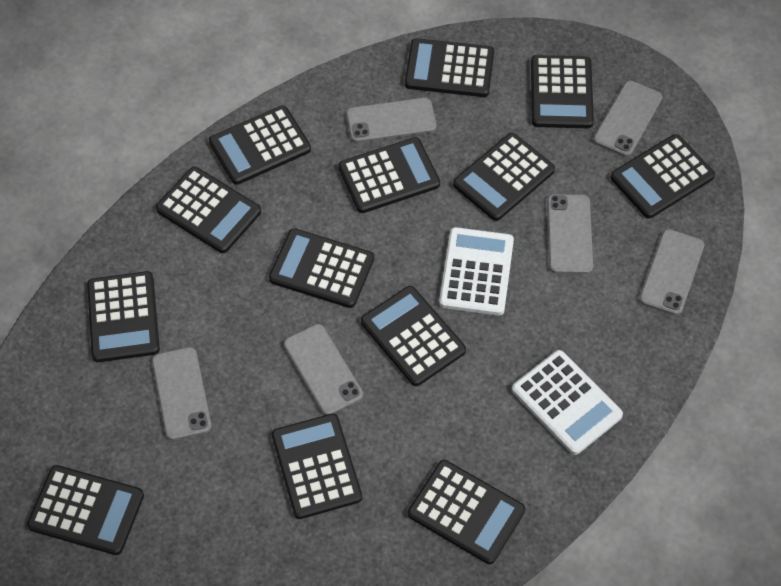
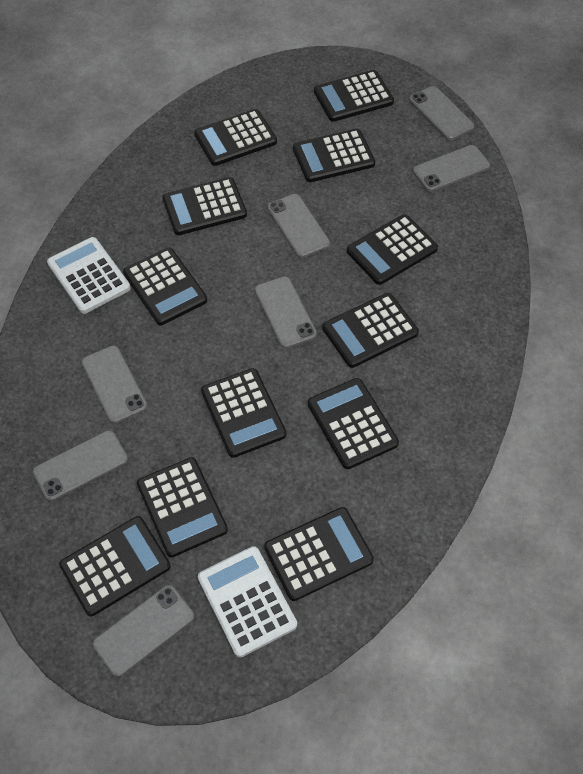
black calculator: [27,465,144,555] [87,271,160,362] [156,167,261,253] [209,106,311,185] [269,228,374,308] [272,414,362,519] [338,137,440,213] [361,286,466,386] [405,38,494,97] [408,460,525,564] [453,133,555,221] [531,55,594,128] [610,134,715,218] = 13 -> [59,516,171,616] [123,248,207,325] [137,457,228,557] [163,177,247,235] [194,109,277,166] [201,368,286,458] [264,507,374,601] [293,129,375,182] [308,378,399,469] [314,70,394,122] [323,293,419,368] [347,214,438,285] = 12
grey phone: [152,347,212,440] [284,324,363,415] [346,98,436,143] [547,194,593,274] [593,80,662,157] [639,229,704,315] = 6 -> [33,430,128,501] [81,346,147,424] [93,585,194,677] [254,276,317,348] [267,194,330,258] [409,86,474,140] [413,145,490,192] = 7

